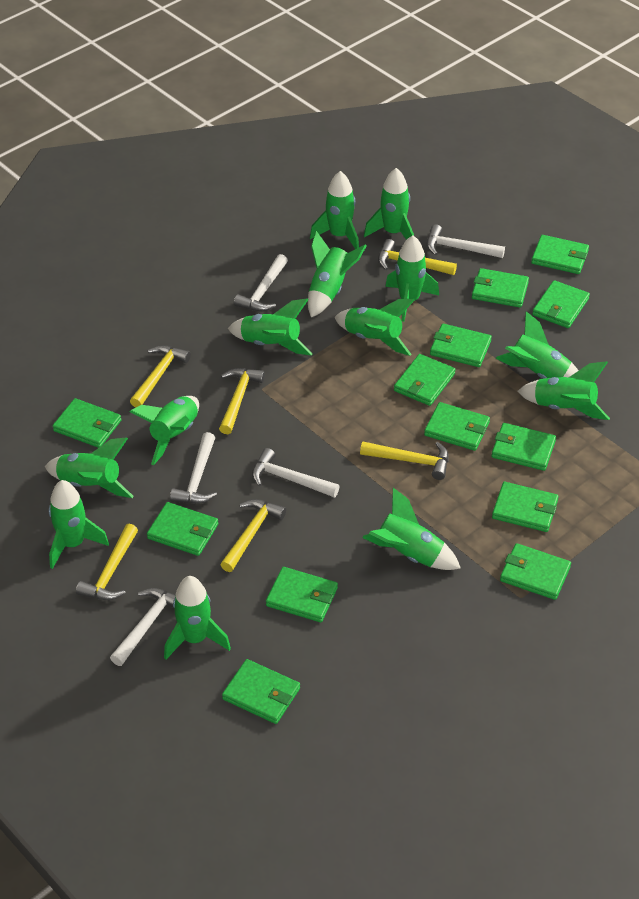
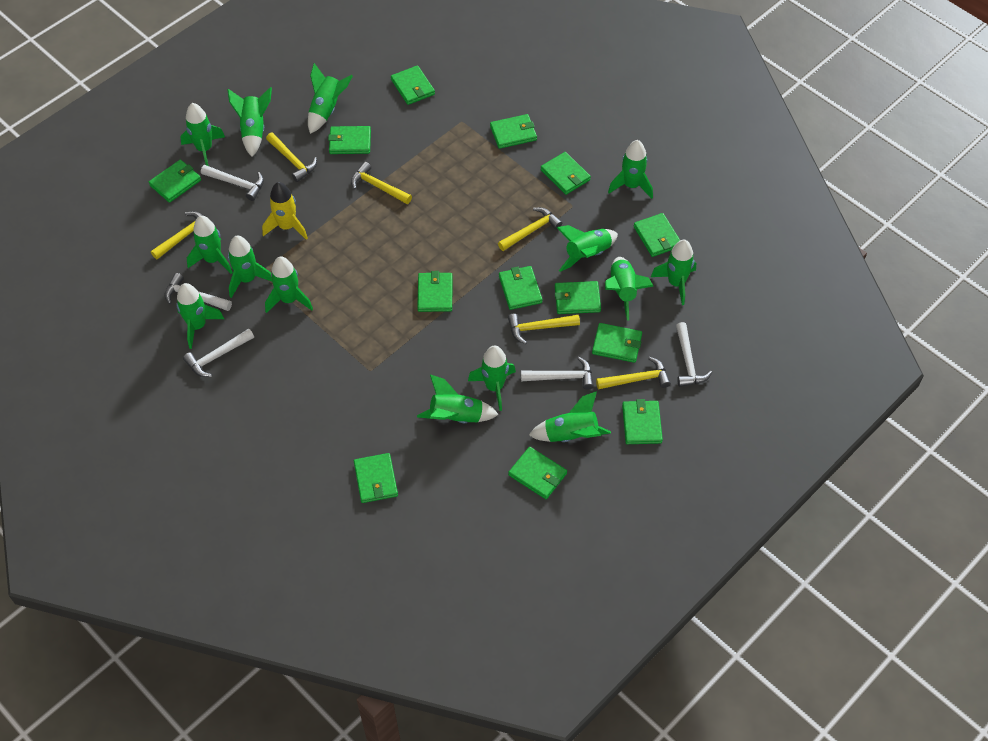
green rocket: [45,438,134,498] [49,480,109,569] [130,396,199,465] [164,576,231,660] [228,299,313,356] [308,231,366,317] [310,171,359,249] [334,299,415,356] [362,487,461,570] [364,168,414,240] [385,235,439,322] [496,311,579,379] [517,361,610,420] = 13 -> [176,283,224,349] [180,103,225,166] [187,216,233,274] [227,87,272,157] [228,235,272,298] [265,256,313,313] [308,63,353,134] [417,374,499,423] [468,345,516,411] [529,391,611,442] [557,225,618,272] [605,257,653,321] [608,140,653,199] [651,240,696,305] = 14
yellow rocket: none = 0 -> [262,182,308,240] = 1

